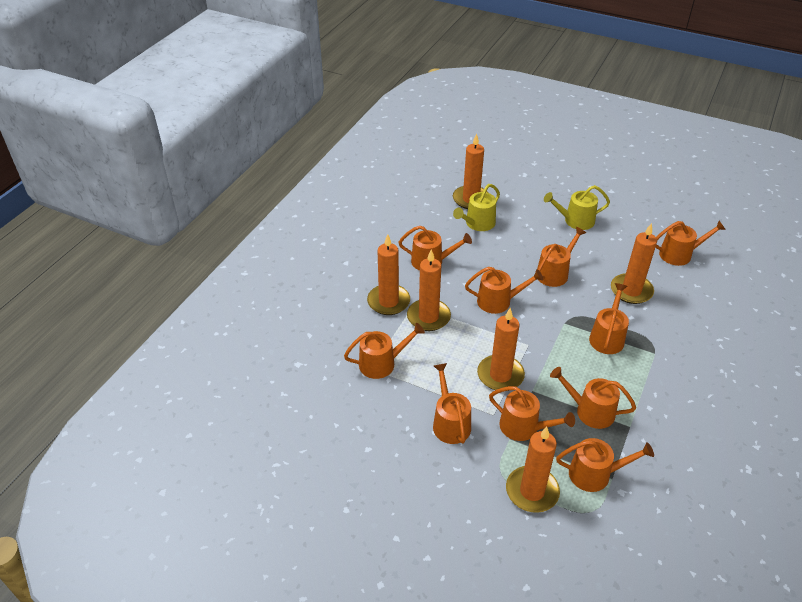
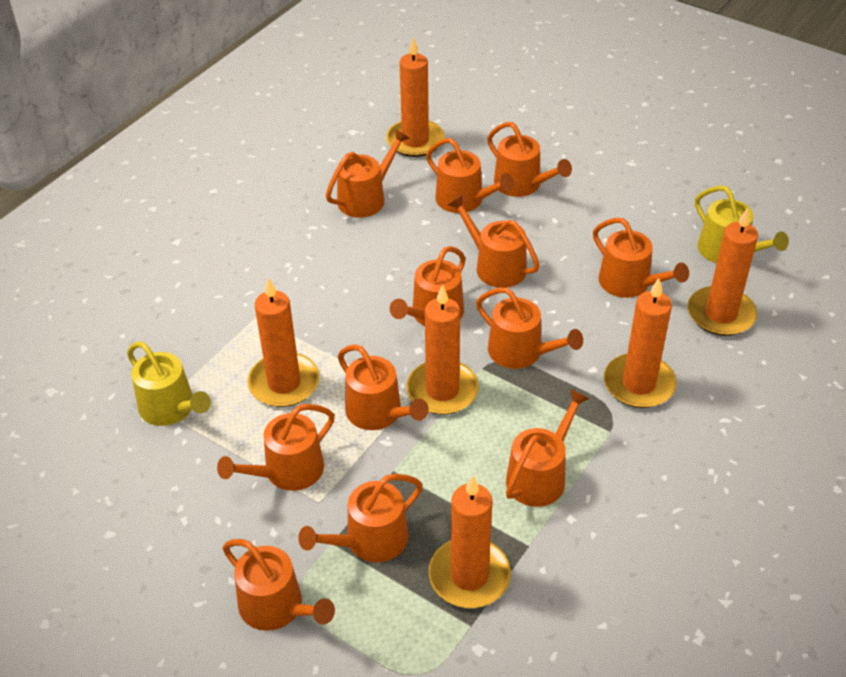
orange watering can: [344,323,425,379] [398,226,472,271] [433,363,471,444] [465,267,543,314] [489,386,575,441] [537,227,586,287] [550,367,636,429] [556,438,654,492] [589,283,629,354] [655,221,726,266] = 10 -> [217,404,335,491] [222,539,335,631] [298,474,423,562] [326,129,410,218] [338,344,429,430] [390,246,466,326] [426,138,515,213] [448,194,540,288] [476,288,583,369] [487,122,572,197] [506,389,590,507] [593,218,689,298] = 12

